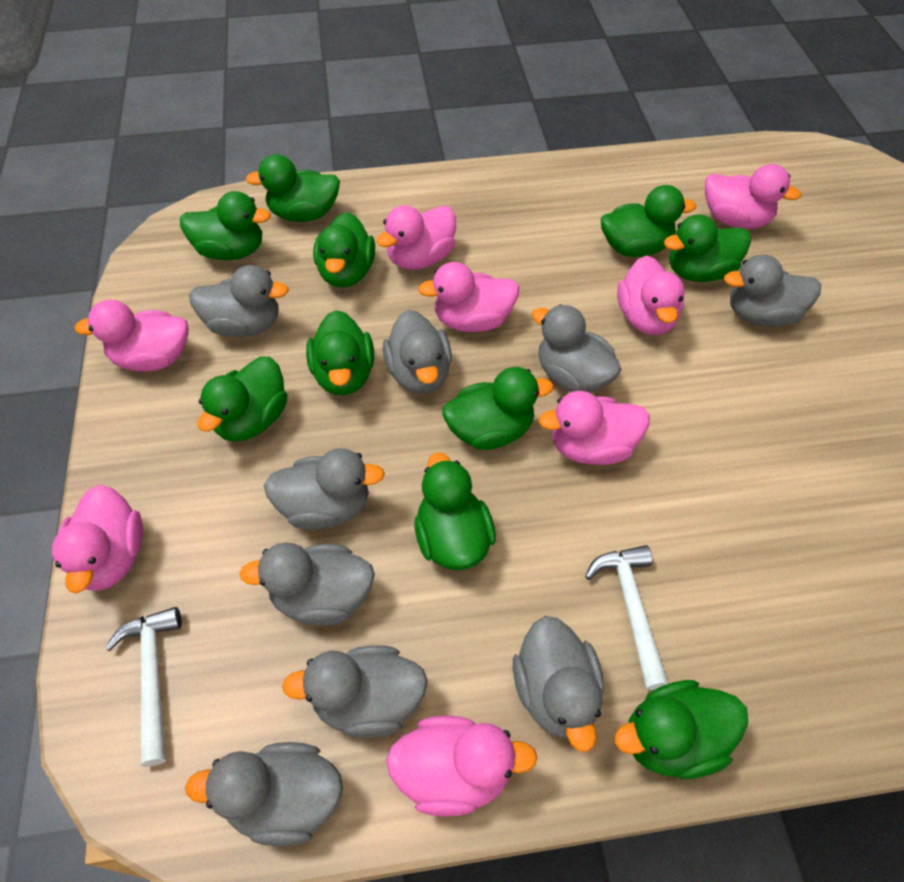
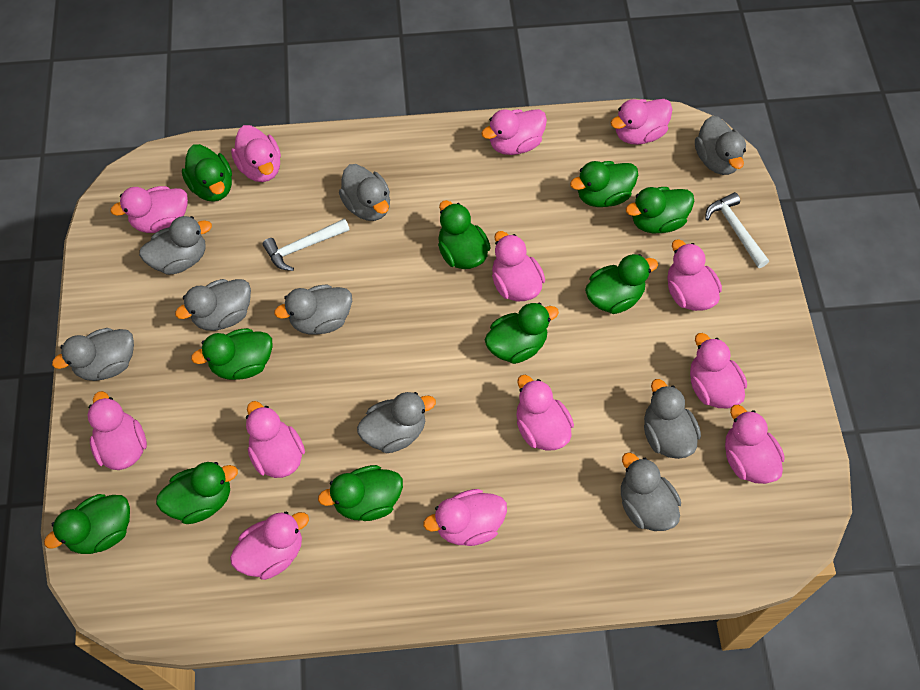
pink duck: [52,485,143,593] [74,300,189,371] [377,205,456,270] [386,716,537,817] [418,262,519,332] [539,391,650,465] [617,256,685,335] [705,164,801,229] = 8 -> [88,391,147,470] [110,186,188,233] [230,511,309,580] [231,125,281,182] [246,401,305,478] [423,489,507,546] [481,109,547,155] [492,231,545,302] [516,375,574,451] [611,99,672,145] [667,239,722,311] [690,333,747,408] [725,405,784,484] = 13

